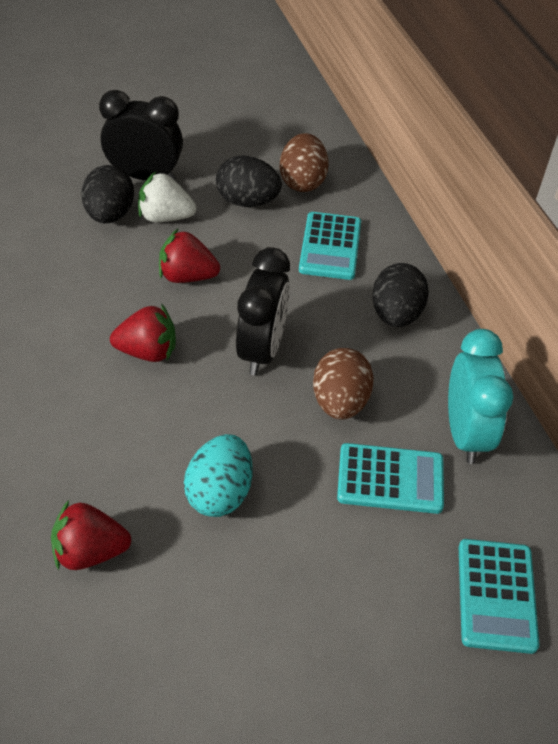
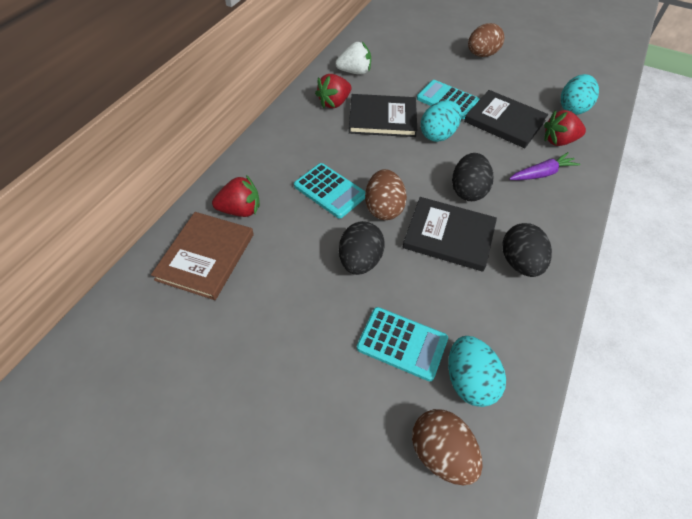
black book: none = 0 -> [349,94,417,137] [403,197,497,272] [464,90,548,148] = 3
black clock: [99,90,183,180] [236,247,290,376] = 2 -> none = 0
brown book: none = 0 -> [151,212,254,300] = 1
brown egg: [280,133,329,192] [313,348,374,420] = 2 -> [365,169,407,220] [412,409,483,486] [468,23,505,57] = 3
purple carrot: none = 0 -> [509,152,581,180] = 1
turquoise clock: [448,329,514,464] = 1 -> none = 0
turquoise egg: [184,434,253,517] = 1 -> [420,100,462,142] [448,336,506,407] [561,74,599,115] = 3

